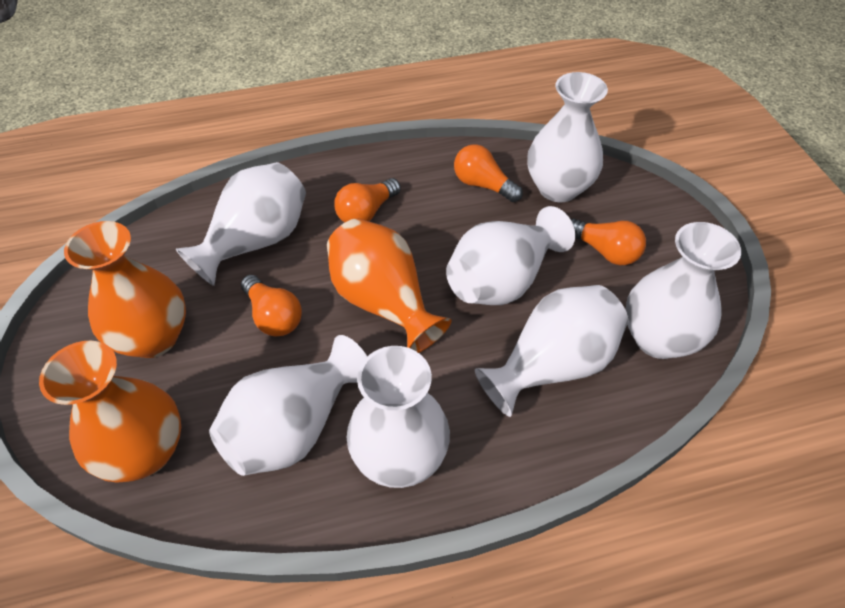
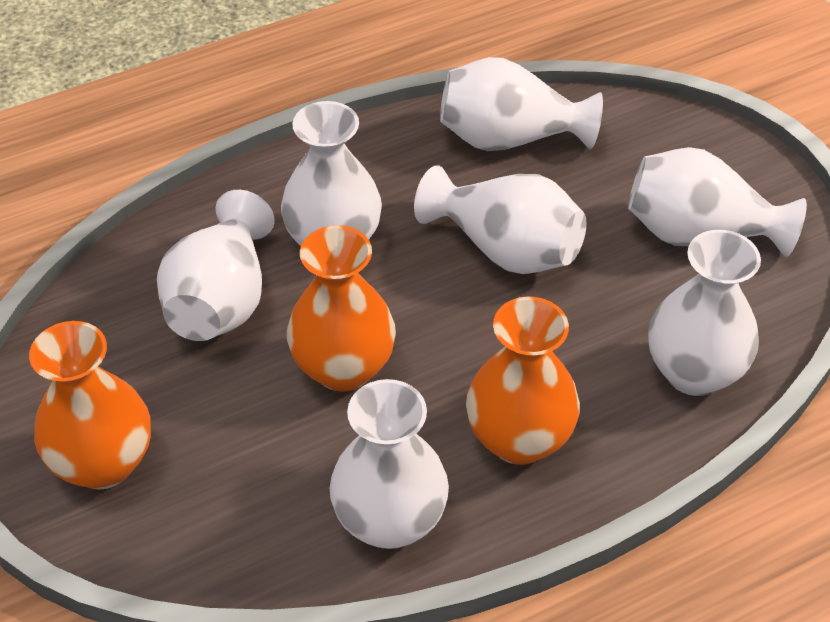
orange light bulb: [241,275,302,337] [334,178,401,223] [454,144,523,202] [570,218,646,265] = 4 -> none = 0

